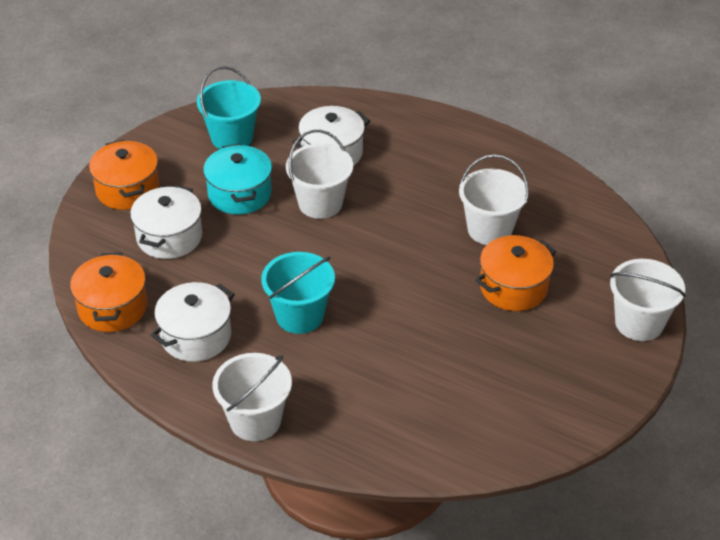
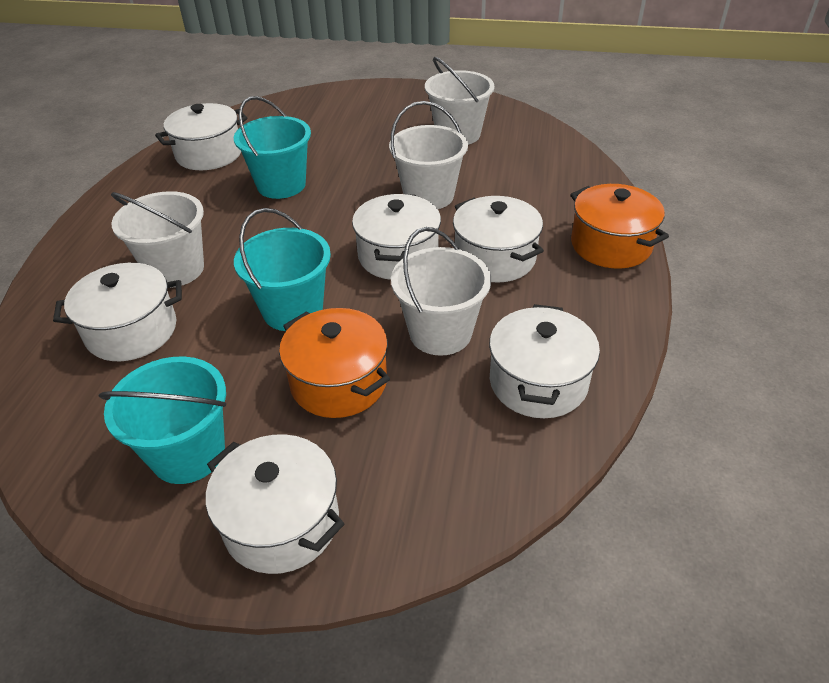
orange pot: [70,252,147,332] [89,140,159,210] [476,235,556,311] = 3 -> [279,308,390,418] [570,184,669,269] = 2
turquoise bucket: [197,66,261,149] [261,252,335,334] = 2 -> [99,356,226,484] [234,96,311,199] [234,208,331,331] = 3
turquoise pot: [203,144,272,215] = 1 -> none = 0
white pot: [130,185,202,259] [151,282,235,362] [292,106,370,166] = 3 -> [53,263,182,361] [155,103,248,170] [206,434,344,574] [352,194,441,280] [453,196,544,283] [489,304,600,418] = 6

